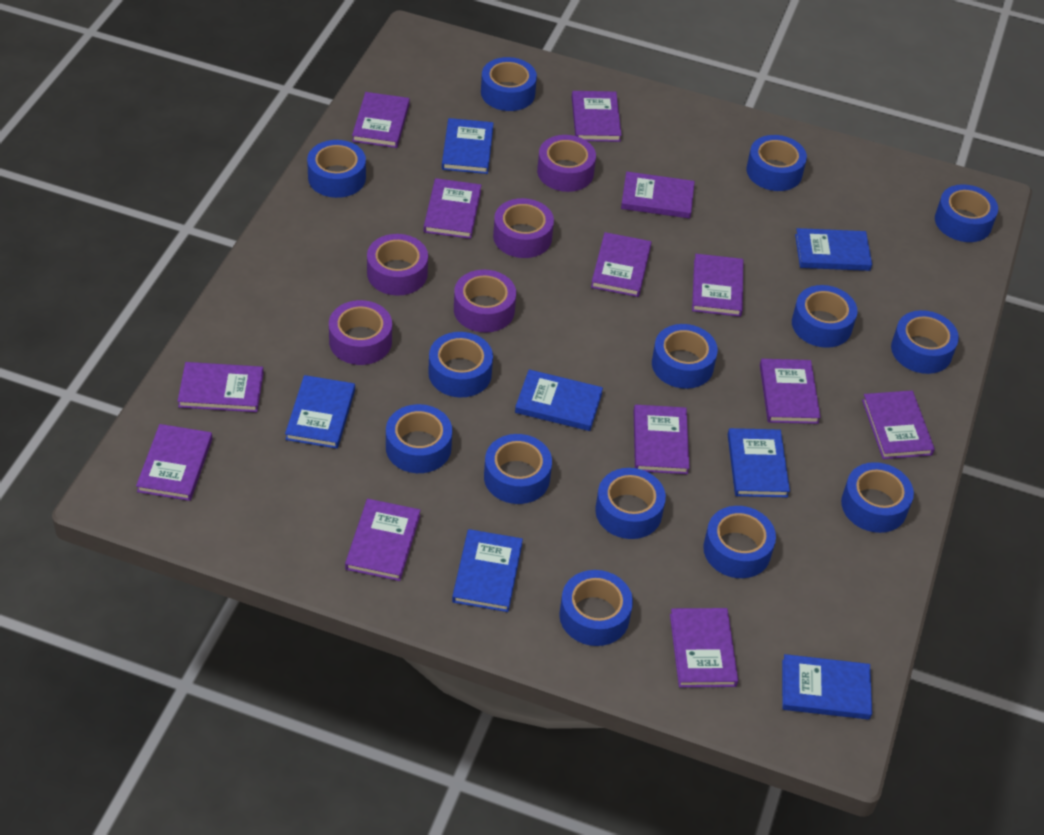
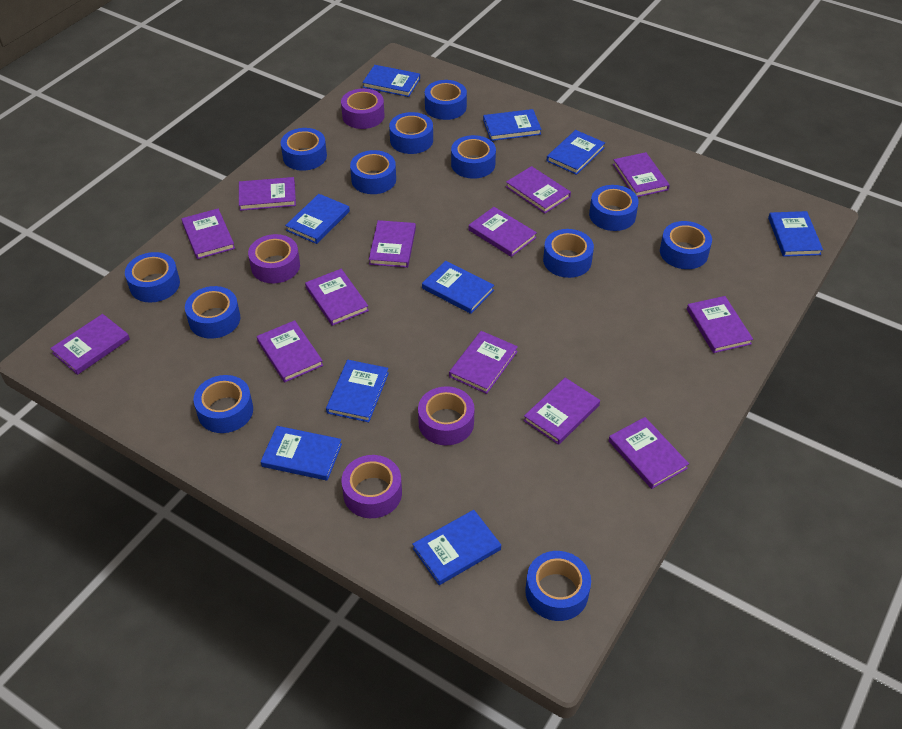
blue book: [285,375,355,449] [442,118,494,174] [452,529,523,612] [515,369,603,431] [728,428,790,497] [782,654,872,720] [795,228,872,271] = 7 -> [261,426,342,481] [285,194,350,244] [326,360,389,422] [362,65,420,97] [412,510,501,585] [422,261,494,314] [483,109,542,141] [547,130,605,175] [768,211,823,257] = 9
blue tape: [307,140,366,198] [386,404,452,473] [428,332,493,397] [481,57,537,111] [484,434,552,504] [559,570,633,646] [595,468,666,539] [652,324,718,389] [703,506,776,578] [747,135,807,191] [792,285,858,348] [841,462,914,533] [891,310,959,374] [935,184,998,242] = 14 -> [125,252,180,303] [185,286,240,339] [193,375,253,433] [281,128,327,171] [350,150,396,194] [389,112,433,154] [425,80,467,120] [451,135,496,179] [525,551,591,621] [543,229,594,278] [589,185,639,231] [660,221,712,269] = 12
purple tape: [329,300,392,365] [367,234,428,296] [454,270,516,332] [493,198,554,258] [537,135,596,192] = 5 -> [248,234,300,284] [341,88,385,129] [341,455,402,518] [418,386,474,445] = 4

